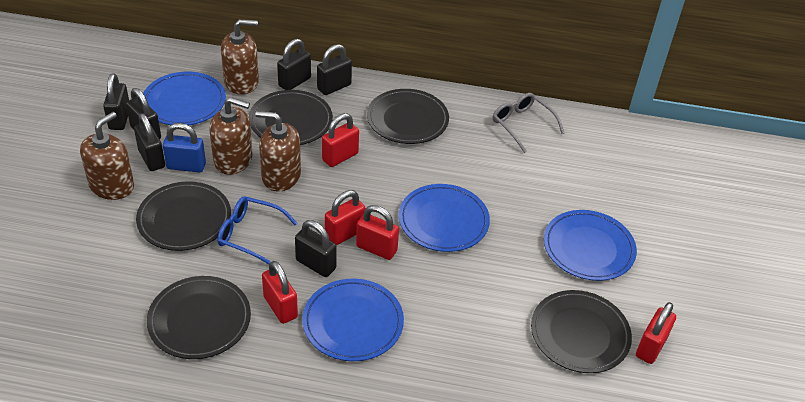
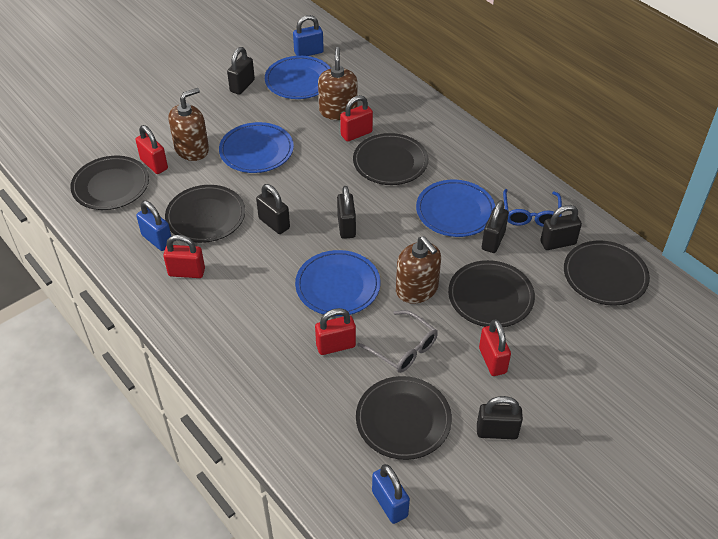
black plate: [136,181,231,251] [147,276,251,359] [249,90,333,145] [367,89,449,144] [531,290,632,373] = 5 -> [70,156,149,210] [165,185,245,243] [353,133,428,185] [356,376,452,460] [448,260,535,327] [564,240,650,306] = 6
blue padlock: [163,123,206,173] = 1 -> [136,201,171,251] [293,15,324,56] [372,464,410,524] = 3
brown soap dispenser: [80,112,134,200] [209,97,253,175] [221,19,259,95] [255,111,301,192] = 4 -> [168,88,209,161] [318,47,358,120] [396,236,441,304] = 3

